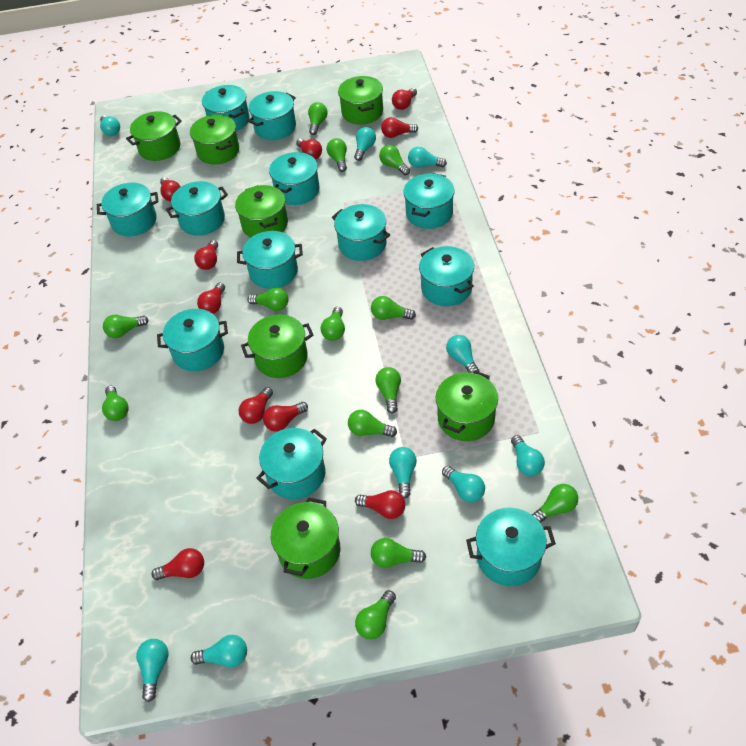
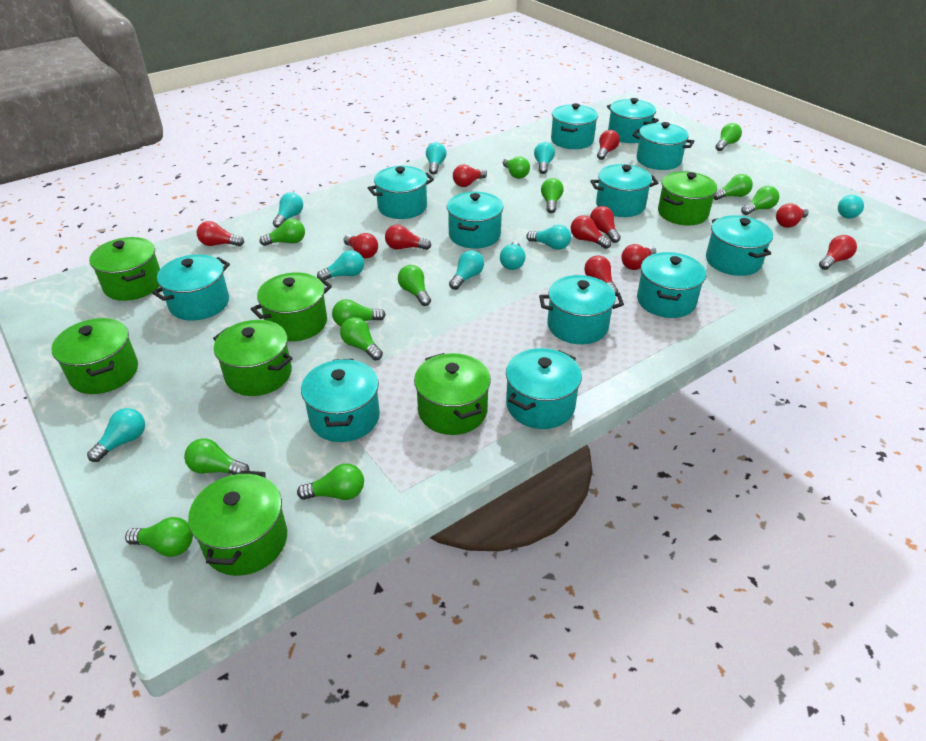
green light bulb: [102,386,129,421] [103,315,149,338] [247,287,289,311] [308,102,328,135] [321,307,345,341] [326,138,347,172] [348,410,397,437] [355,590,396,639] [371,296,416,320] [371,538,426,568] [375,367,401,413] [379,145,410,175] [531,484,578,523] = 13 -> [125,517,193,557] [184,438,250,475] [259,219,305,246] [297,463,364,500] [332,299,386,326] [340,317,383,360] [398,265,431,306] [503,156,530,179] [541,178,564,213] [713,174,753,200] [716,123,742,151] [741,186,779,215] = 12
red light bulb: [151,548,204,580] [160,177,181,201] [194,240,218,270] [197,283,225,314] [239,387,273,424] [263,402,308,432] [296,138,322,160] [355,490,405,519] [381,117,418,138] [392,88,417,110] = 10 -> [197,221,244,246] [344,233,378,258] [385,225,431,250] [453,164,487,187] [571,215,611,249] [584,255,618,293] [590,206,621,243] [597,130,620,160] [621,244,656,270] [776,203,809,228] [819,235,857,270] = 11

